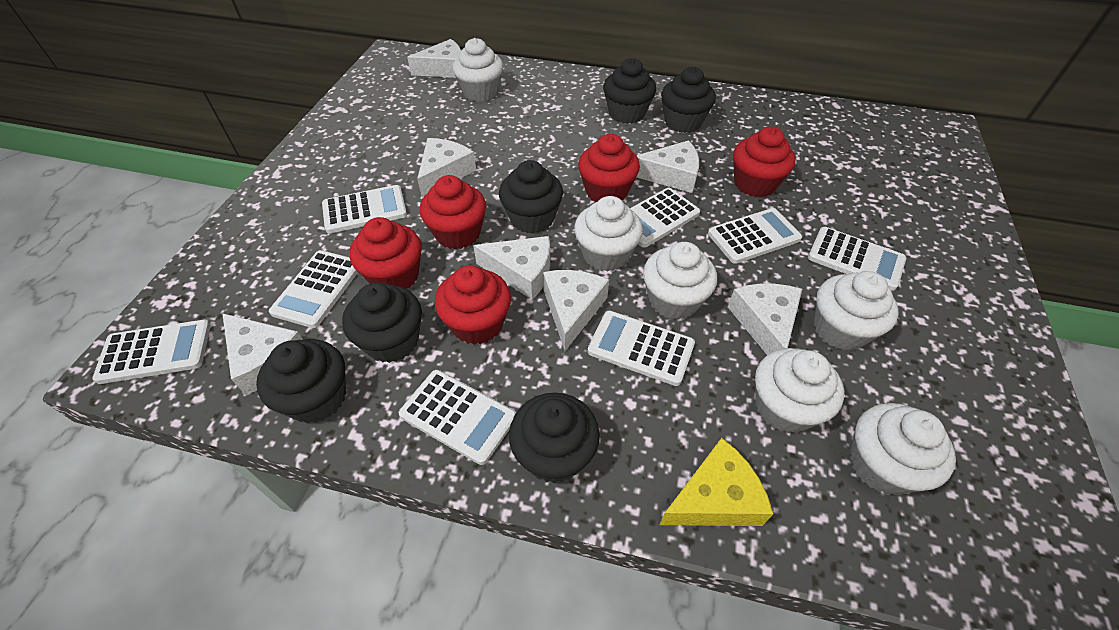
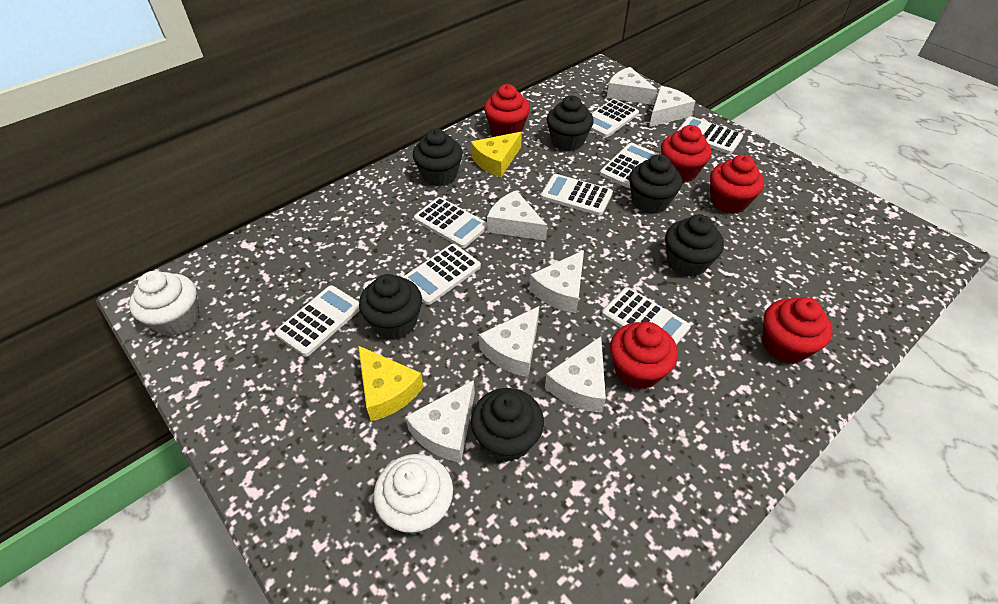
white cupcake: [453,38,503,102] [574,196,643,272] [643,242,717,320] [755,348,844,433] [814,271,899,351] [850,403,956,495] = 6 -> [129,271,199,336] [373,454,453,535] = 2
yellow cheese: [659,438,773,526] = 1 -> [358,346,424,421] [471,132,522,177] = 2

